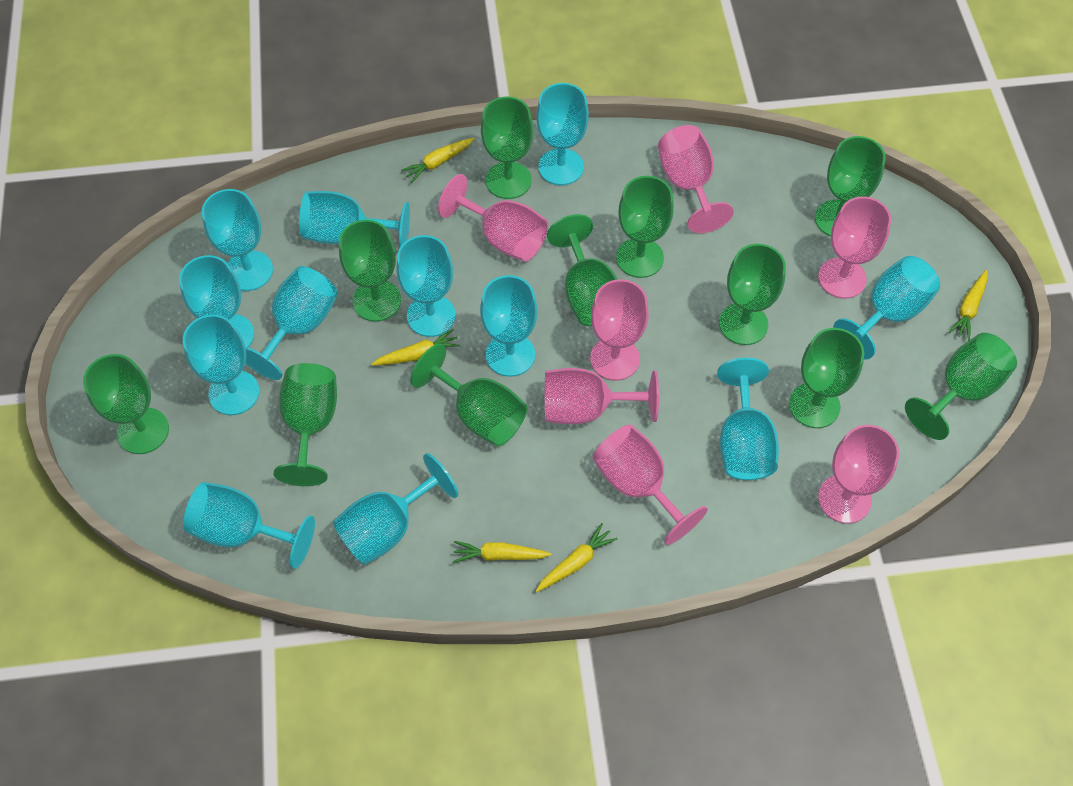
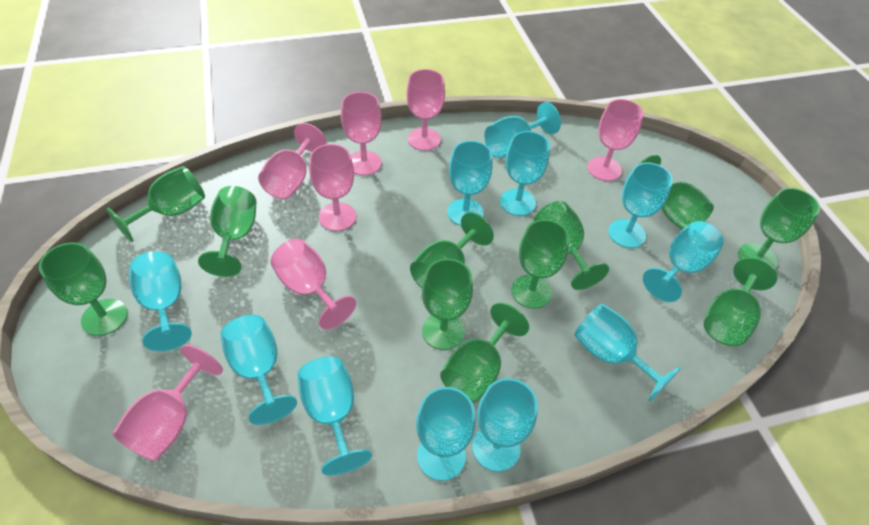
turquoise goblet: [179,255,254,347] [183,315,259,415] [183,482,315,569] [202,189,273,291] [245,266,338,380] [299,191,410,247] [333,453,458,565] [396,235,455,337] [480,275,538,377] [536,83,589,185] [717,358,779,480] [833,256,940,359] = 12 -> [129,251,192,351] [221,315,297,425] [297,356,372,476] [416,387,476,481] [447,141,493,226] [472,378,538,472] [484,102,561,158] [500,131,550,216] [574,304,681,402] [608,163,673,248] [643,221,724,302] = 11
yellow carrot: [371,329,460,366] [401,137,474,183] [453,541,551,563] [536,523,617,592] [949,270,988,340] = 5 -> none = 0

